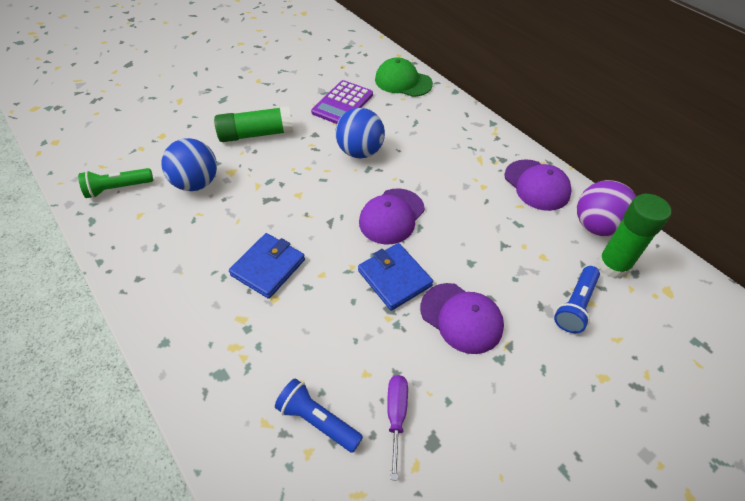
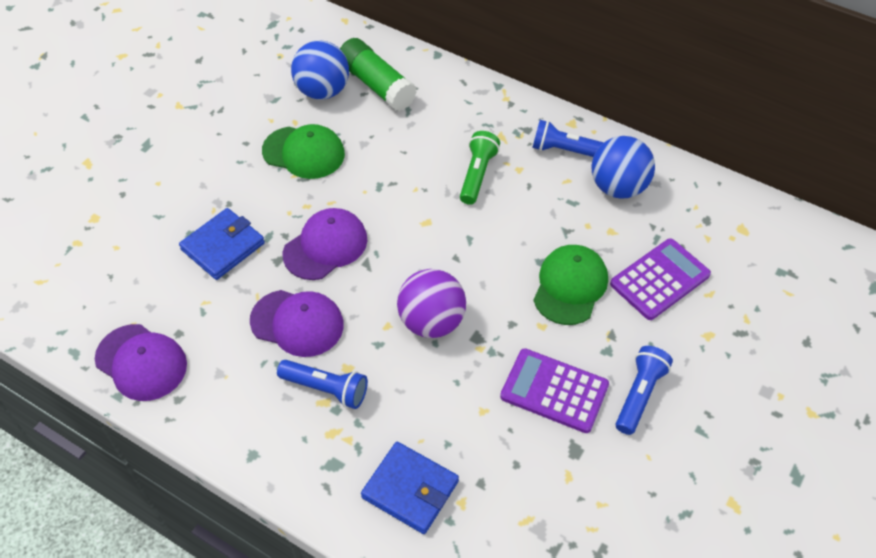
blue flashlight: [275,379,363,453] [554,266,600,333] = 2 -> [277,360,368,409] [532,120,604,157] [616,346,673,435] = 3
green cap: [375,57,433,97] = 1 -> [262,124,345,179] [533,245,608,325] = 2
green glue stick: [214,106,293,142] [597,194,671,279] = 2 -> [340,38,417,111] = 1
purple calculator: [311,80,373,124] = 1 -> [500,348,609,433] [610,238,711,320] = 2
purple screwdriver: [387,375,408,481] = 1 -> none = 0

